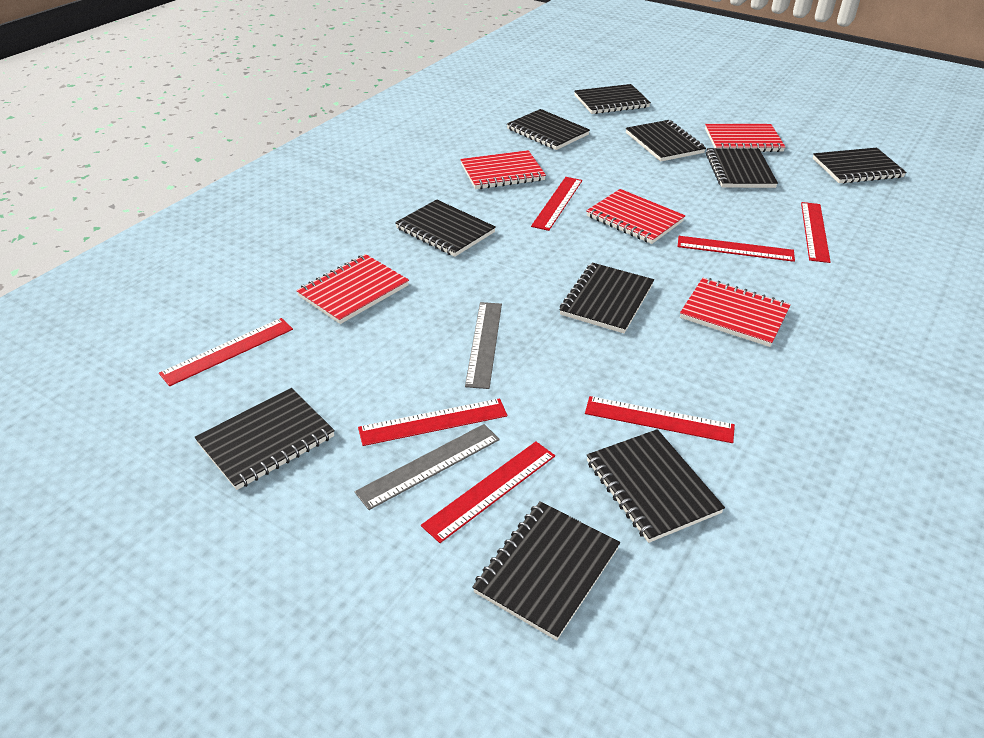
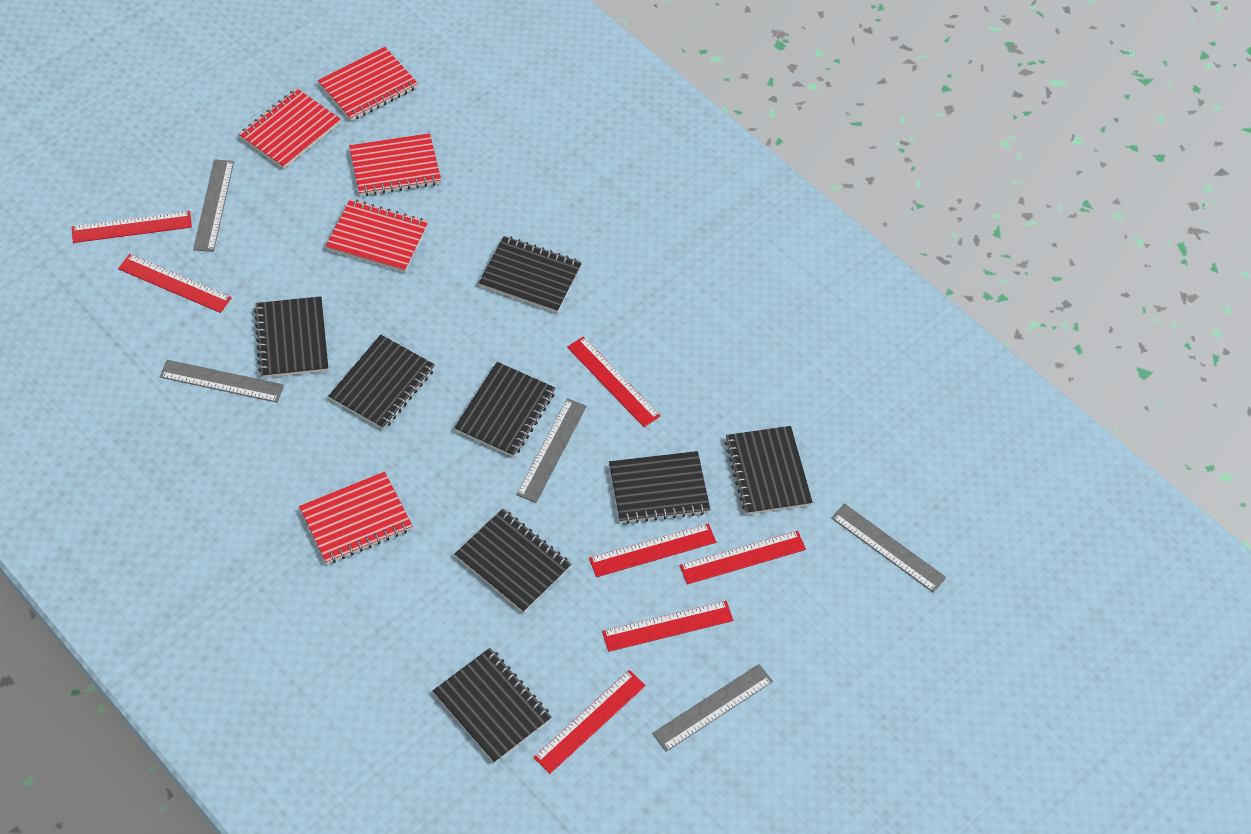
black notebook: [195,388,335,490] [395,199,496,257] [472,501,620,641] [507,109,590,150] [559,263,654,333] [574,84,651,114] [587,429,725,543] [626,120,706,162] [706,148,778,188] [813,148,906,184] = 10 -> [254,296,328,378] [329,335,435,430] [433,648,552,763] [454,362,555,457] [455,509,571,613] [479,236,582,313] [609,451,710,524] [725,426,813,515] = 8
grey ruler: [355,424,500,510] [465,302,502,389] = 2 -> [160,360,284,403] [193,159,234,252] [516,398,587,503] [652,664,773,752] [831,503,946,593] = 5

